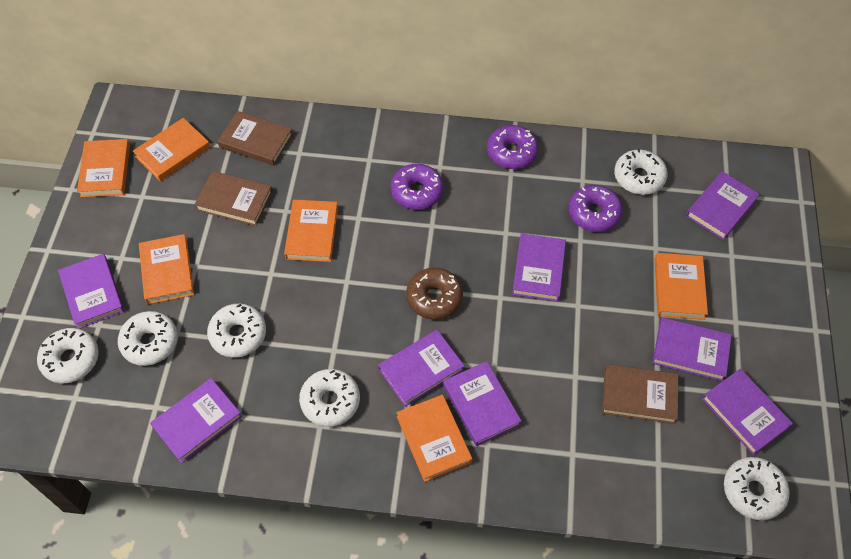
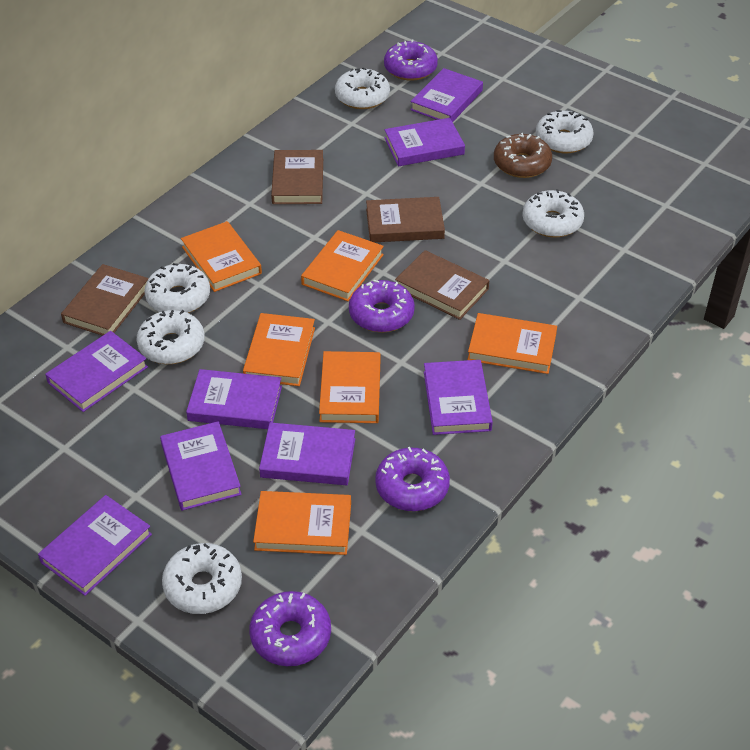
brown book: [195,171,272,226] [217,111,293,166] [602,364,678,424] = 3 -> [61,264,149,336] [271,150,323,204] [366,197,445,242] [395,250,489,320] = 4
purple donut: [391,164,443,210] [487,125,539,169] [568,185,623,232] = 3 -> [249,591,331,666] [349,280,415,333] [375,447,450,511] [384,40,438,81] = 4

